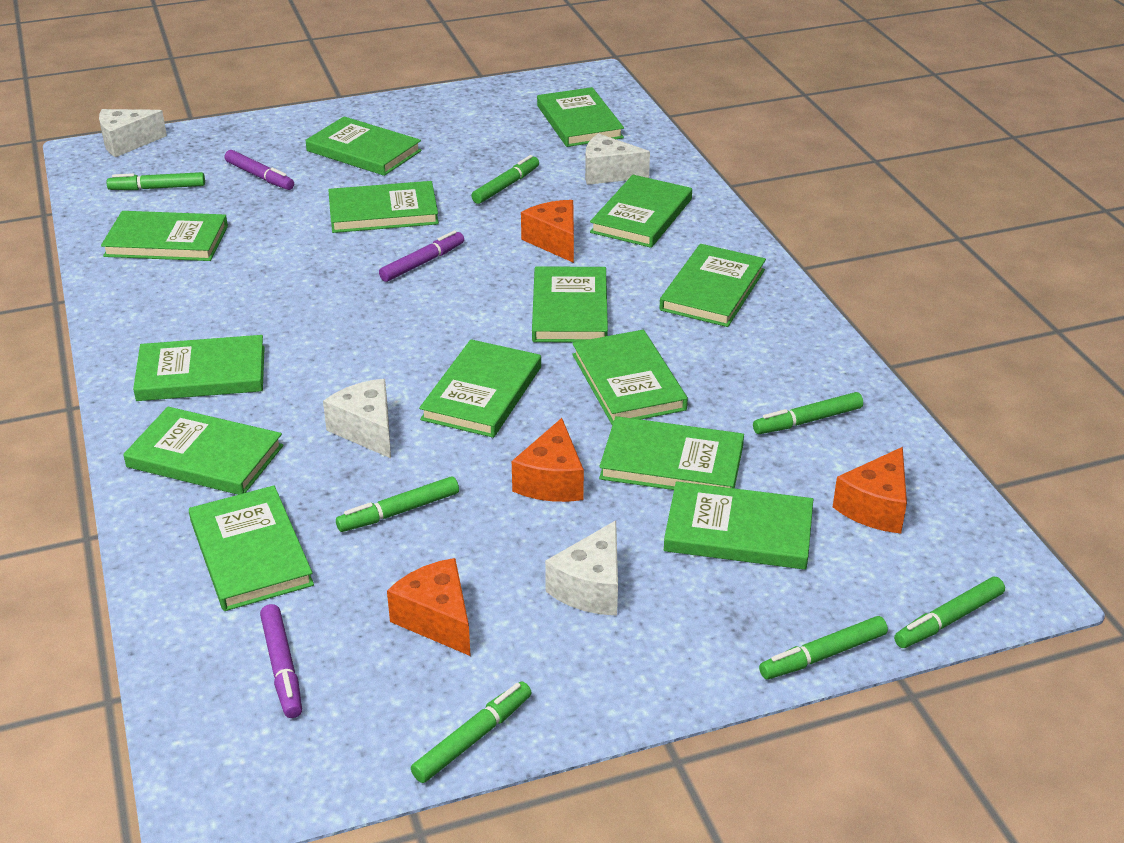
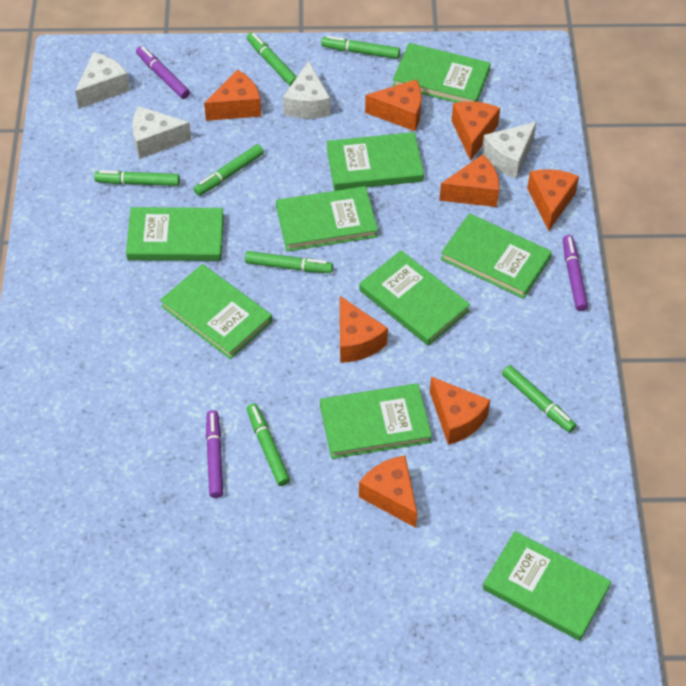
green book: [101,211,228,261] [123,407,283,495] [133,335,265,401] [189,485,314,611] [306,116,422,176] [328,181,439,233] [419,339,541,438] [532,266,608,342] [537,87,624,147] [572,330,688,425] [590,175,692,248] [599,416,744,490] [659,244,766,327] [664,481,813,570] = 14 -> [126,207,224,261] [160,264,272,359] [276,186,378,252] [320,383,432,459] [327,132,424,191] [359,250,470,346] [392,43,491,103] [441,213,552,299] [483,531,611,641] = 9
orange cheese: [387,558,471,656] [512,418,584,502] [521,200,574,263] [833,447,907,534] = 4 -> [204,69,261,121] [340,296,388,363] [359,455,417,528] [365,79,421,131] [430,377,490,445] [439,154,499,207] [452,101,500,161] [527,169,579,231] = 8

